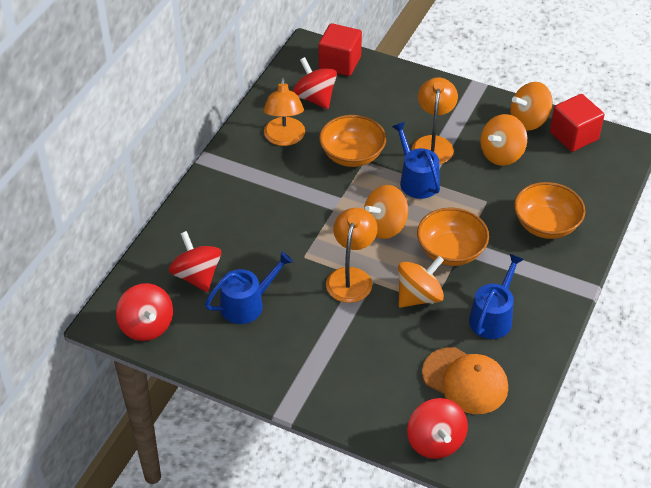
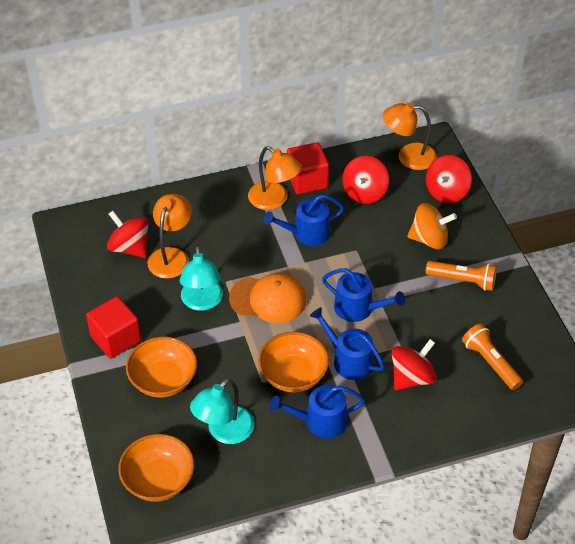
blue watering can: [205,252,293,324] [392,122,440,199] [469,254,524,339] = 3 -> [264,194,344,246] [270,385,365,438] [310,307,385,380] [322,268,405,322] = 4
orange flashlight: none = 0 -> [426,261,497,291] [462,324,523,390] = 2
orange spinning top: [364,185,408,239] [398,256,444,308] [481,114,527,166] [510,82,553,131] = 4 -> [407,203,457,249] = 1
turquoise lamp: none = 0 -> [179,246,223,311] [190,378,254,444] = 2

